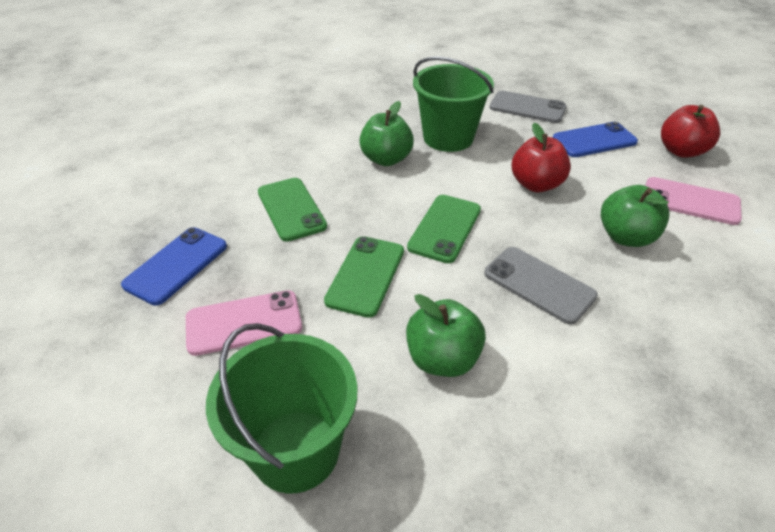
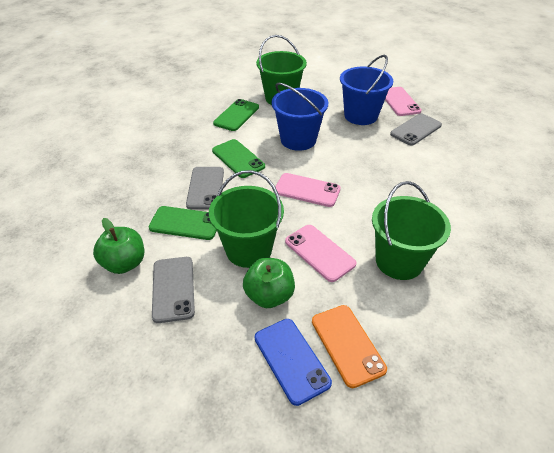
blue bucket: none = 0 -> [271,83,328,151] [340,55,393,125] = 2
blue phone: [121,227,227,306] [553,122,638,157] = 2 -> [255,319,332,406] = 1
green apple: [359,101,414,166] [406,294,486,377] [601,185,669,247] = 3 -> [93,218,144,274] [243,258,295,308] = 2
green bucket: [206,323,357,493] [413,56,494,152] = 2 -> [209,170,284,268] [256,35,307,105] [372,181,451,280] = 3
grey phone: [484,247,598,324] [490,91,567,123] = 2 -> [152,257,195,323] [186,167,224,209] [390,113,442,146] = 3
orange phone: none = 0 -> [312,305,387,388] = 1
pink phone: [186,290,302,356] [646,177,742,225] = 2 -> [275,173,341,207] [285,225,356,282] [385,87,422,116] = 3
red apple: [512,123,571,192] [661,105,720,158] = 2 -> none = 0

